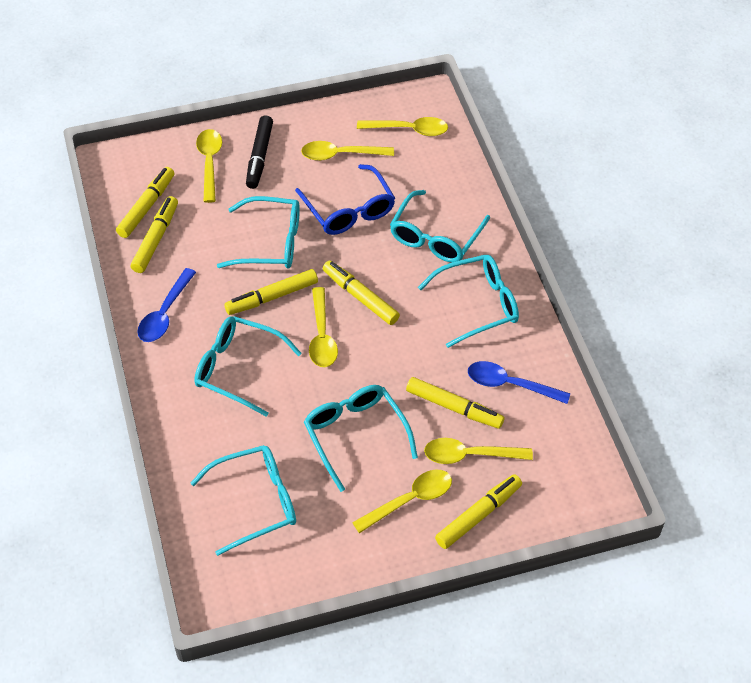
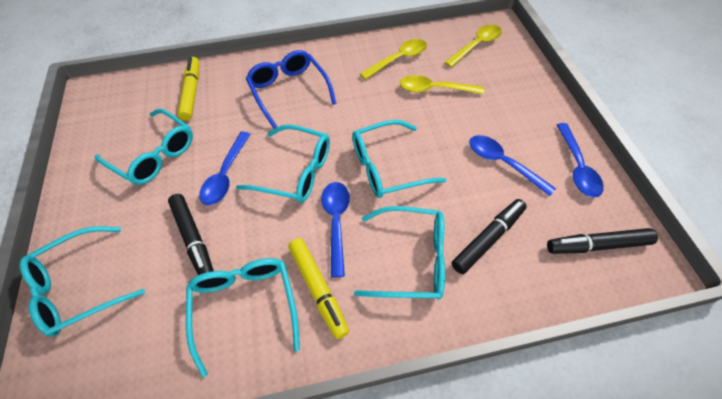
black marker: [246,115,273,189] = 1 -> [168,194,214,275] [452,199,527,274] [547,228,658,254] = 3
blue spoon: [137,268,196,342] [468,361,570,404] = 2 -> [199,132,251,205] [321,182,350,277] [469,135,556,196] [557,123,604,198] = 4
yellow marker: [116,167,174,238] [131,196,178,273] [225,269,318,315] [323,260,400,325] [406,377,504,429] [435,474,522,549] = 6 -> [178,57,199,121] [288,238,349,339] = 2
yellow spoon: [196,129,222,203] [301,141,394,161] [309,287,338,367] [352,470,452,533] [357,117,448,136] [424,438,533,464] = 6 -> [360,39,427,79] [400,75,484,94] [444,24,502,67] = 3

